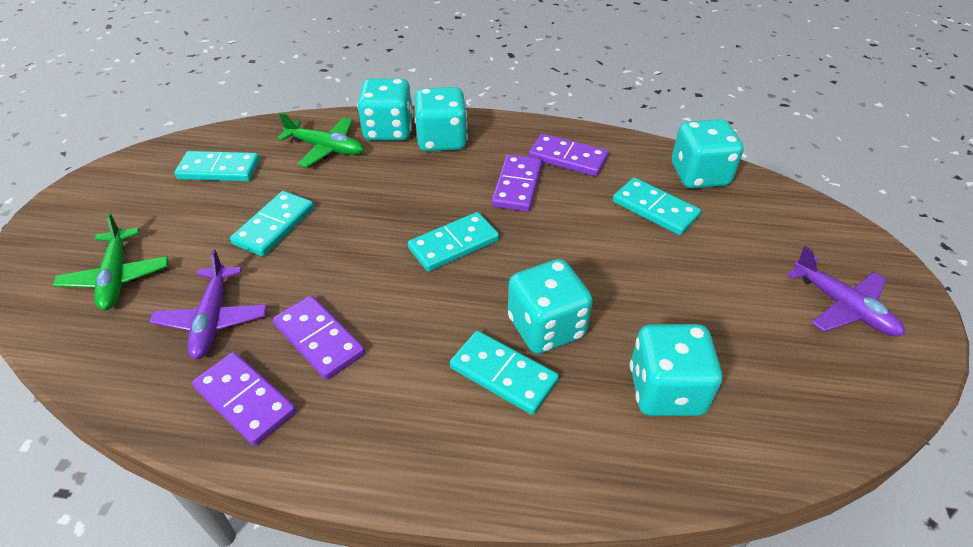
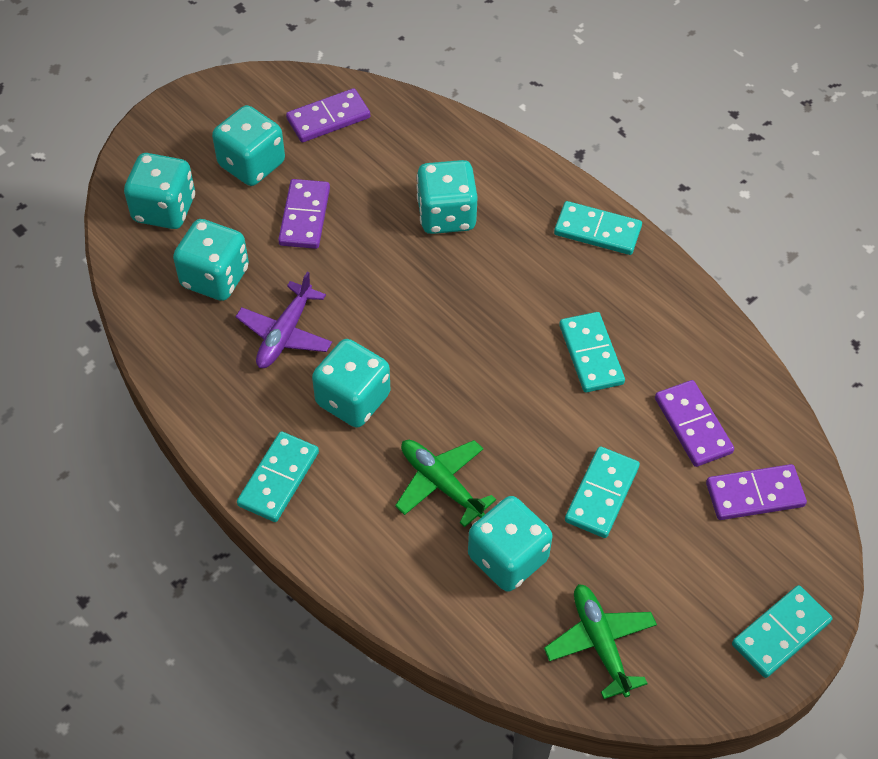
purple plane: [149,249,267,359] [787,246,905,337] = 2 -> [235,272,332,368] = 1
turquoise dice: [357,79,413,141] [415,87,468,152] [508,259,593,354] [630,324,722,416] [672,119,743,189] = 5 -> [124,153,195,229] [173,219,249,301] [212,105,285,186] [312,339,390,428] [416,160,478,234] [468,496,552,592] = 6

